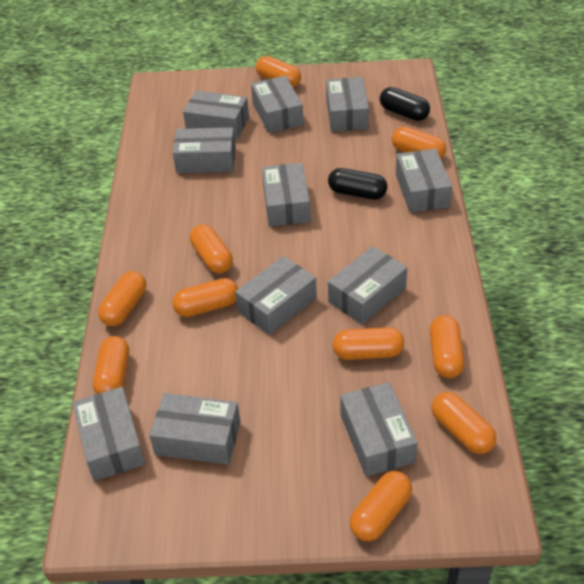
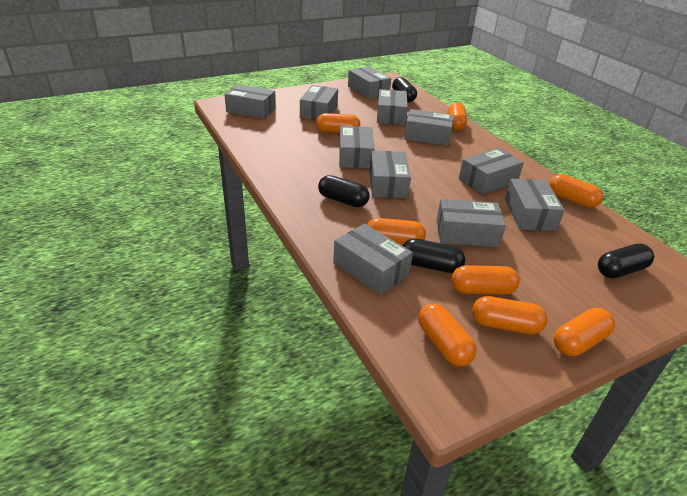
black capsule: [328,168,387,200] [380,87,430,121] = 2 -> [318,175,369,207] [392,77,417,102] [403,239,465,273] [598,243,654,279] = 4
orange capsule: [93,336,129,394] [98,271,146,326] [172,278,238,317] [190,224,233,273] [256,56,301,88] [333,327,404,360] [350,471,412,541] [392,127,446,159] [430,315,465,378] [432,392,496,454] = 10 -> [316,113,360,133] [367,218,426,246] [418,303,477,366] [448,102,467,130] [451,265,520,295] [472,296,547,334] [549,174,603,208] [554,308,615,356] = 8

